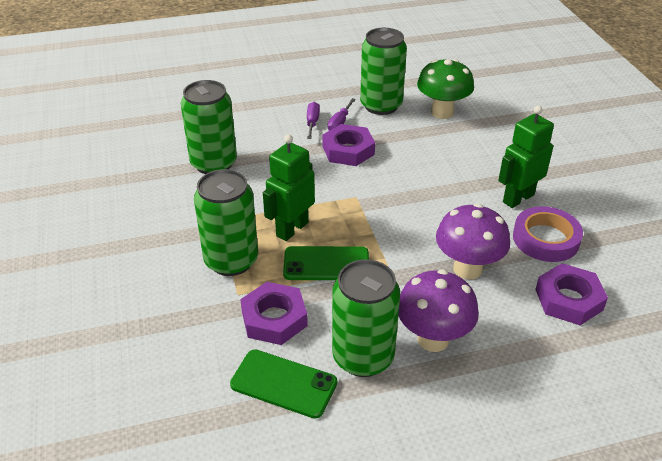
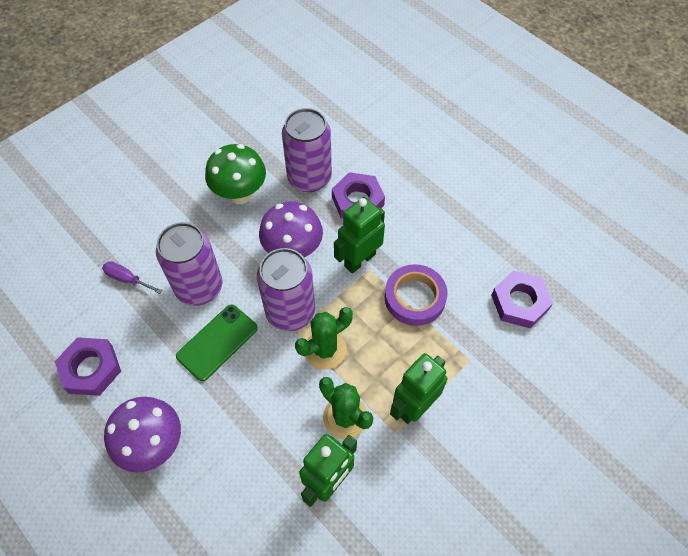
green cactus: none = 0 -> [295,307,353,369] [319,377,373,439] = 2
green can: [181,80,237,174] [194,169,258,276] [332,259,400,377] [360,28,407,115] = 4 -> none = 0
green phone: [230,349,337,419] [283,246,369,280] = 2 -> [176,304,258,381] = 1
green robot: [263,134,315,241] [498,105,554,208] = 2 -> [299,434,357,507] [334,197,385,274] [390,353,448,424] = 3
purple can: none = 0 -> [156,222,223,306] [257,248,315,331] [282,108,332,192] = 3
purple screwdriver: [307,102,320,139] [328,98,356,131] = 2 -> [102,261,162,294] = 1

